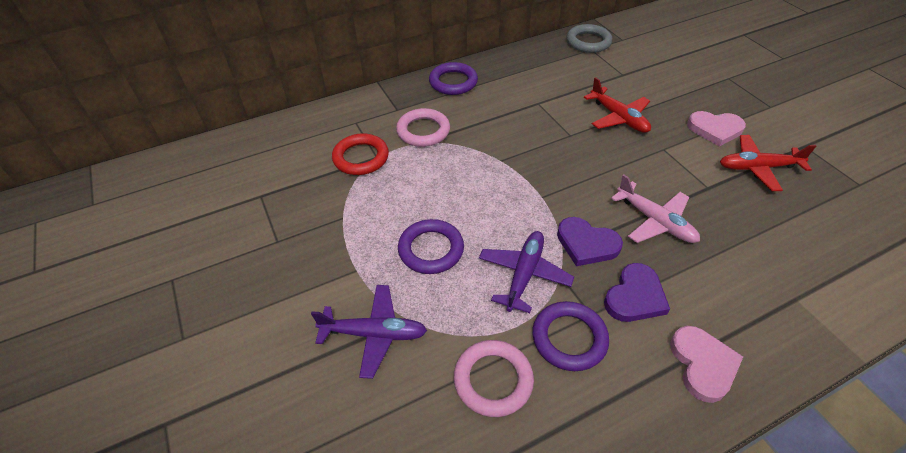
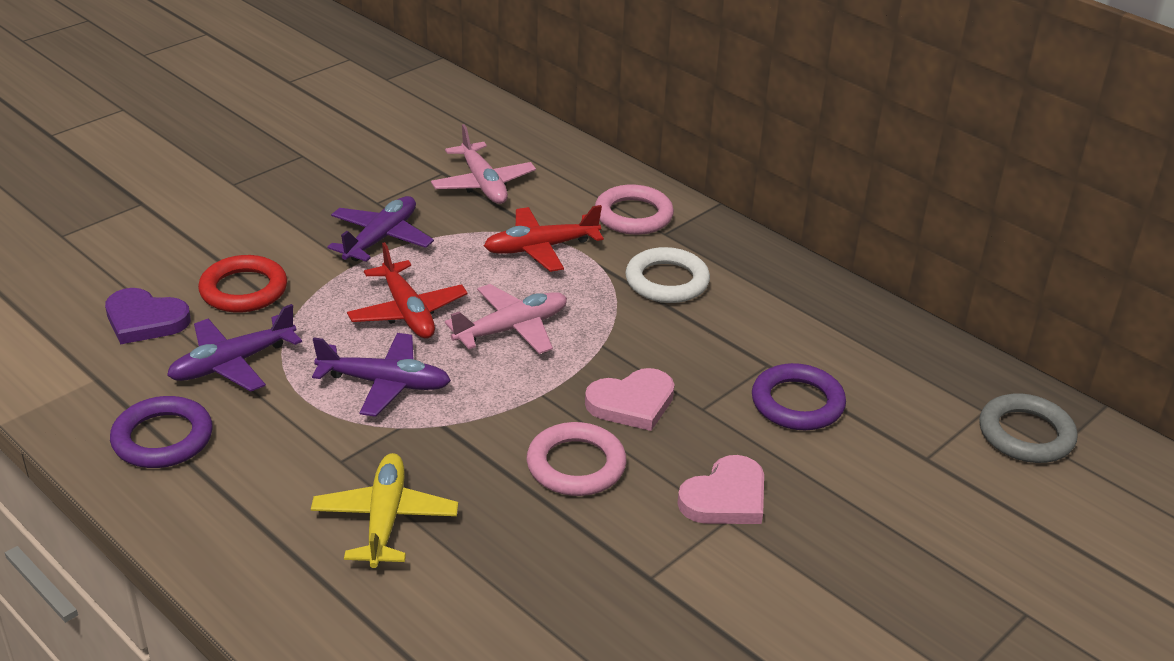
pink plane: [611,174,700,243] = 1 -> [431,124,536,204] [445,284,567,354] = 2
purple heart: [557,217,623,266] [604,263,670,322] = 2 -> [105,288,191,344] = 1
purple plane: [311,285,427,379] [479,231,574,313] = 2 -> [167,304,302,392] [312,333,451,417] [328,196,434,262] = 3
purple ring: [398,219,464,274] [429,62,478,95] [532,301,609,371] = 3 -> [110,396,213,468] [752,363,846,430] = 2
white ring: none = 0 -> [625,247,710,303] = 1
yellow plane: none = 0 -> [311,453,458,568] = 1

